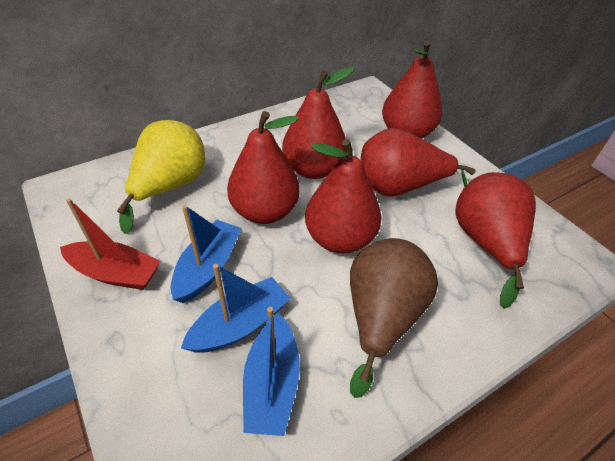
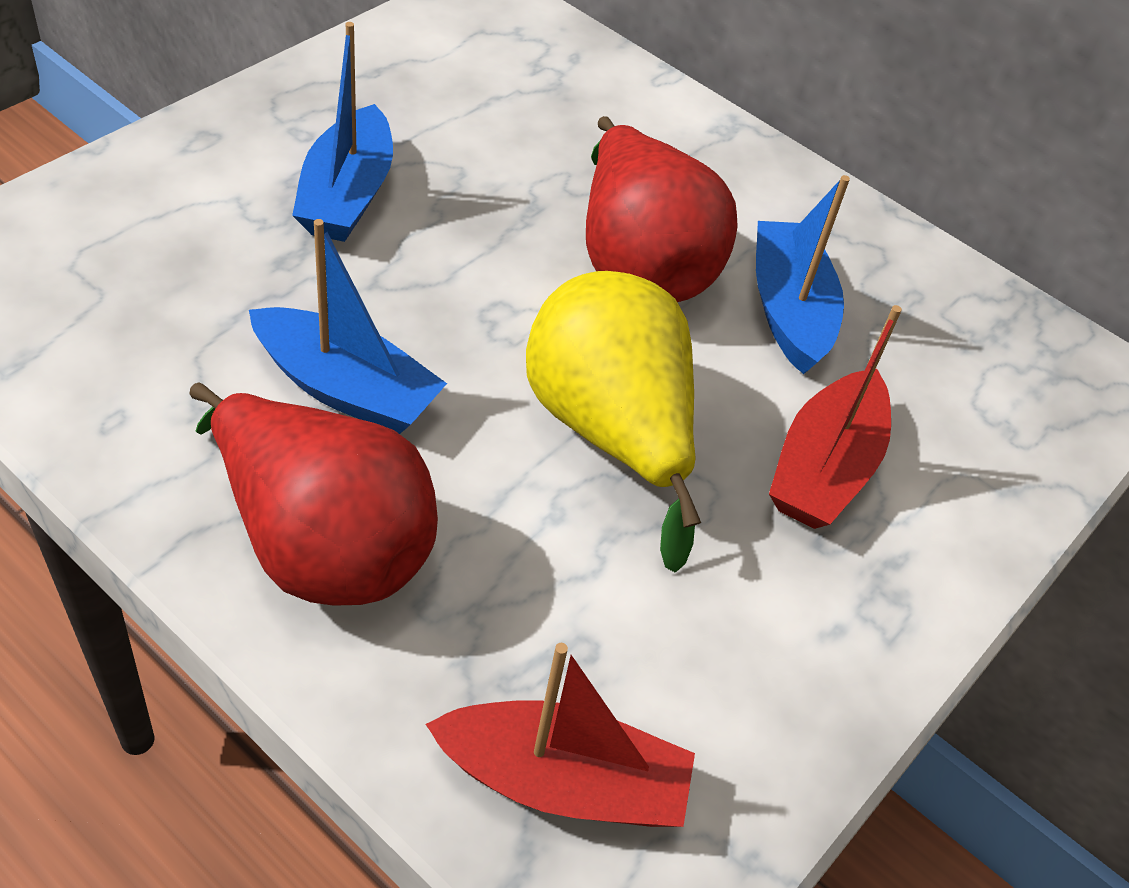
brown pear: [350,238,438,398] = 1 -> none = 0
red boat: [60,198,161,290] = 1 -> [426,643,695,827] [769,305,902,529] = 2
red pear: [227,111,300,224] [282,66,354,179] [305,139,381,253] [361,128,475,196] [382,41,442,139] [455,172,536,309] = 6 -> [190,382,438,605] [586,116,738,302] = 2

